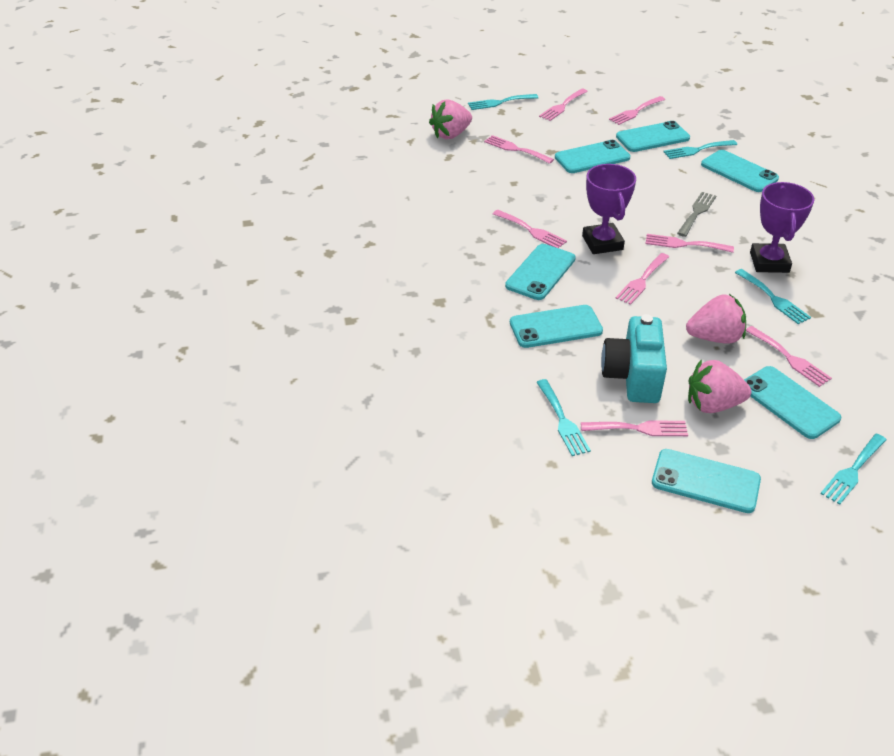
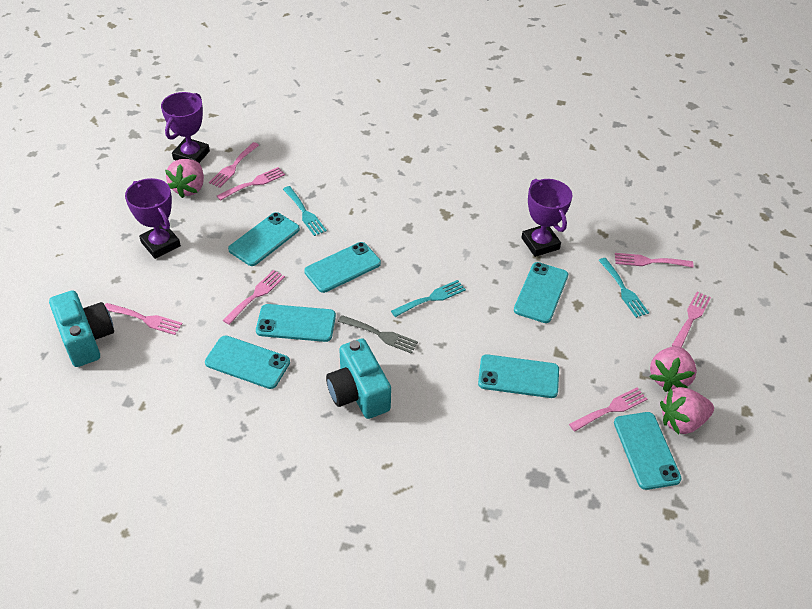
pink fork: [484,135,554,164] [493,210,567,248] [539,89,588,121] [581,420,688,436] [609,96,665,125] [616,253,669,305] [645,234,734,253] [746,326,832,387] = 8 -> [105,303,183,335] [209,142,259,188] [217,167,285,201] [223,270,285,325] [569,388,647,432] [615,253,694,268] [672,292,711,347] = 7
purple trophy: [582,164,636,254] [750,182,814,273] = 2 -> [125,178,181,259] [161,92,210,163] [521,179,572,257] = 3
turquoise camera: [601,314,667,403] = 1 -> [49,290,114,367] [326,338,391,419] = 2
turquoise fork: [468,94,538,110] [536,379,591,456] [663,140,737,159] [735,269,811,324] [820,433,886,505] = 5 -> [283,186,327,236] [391,280,466,317] [598,258,649,318] = 3

